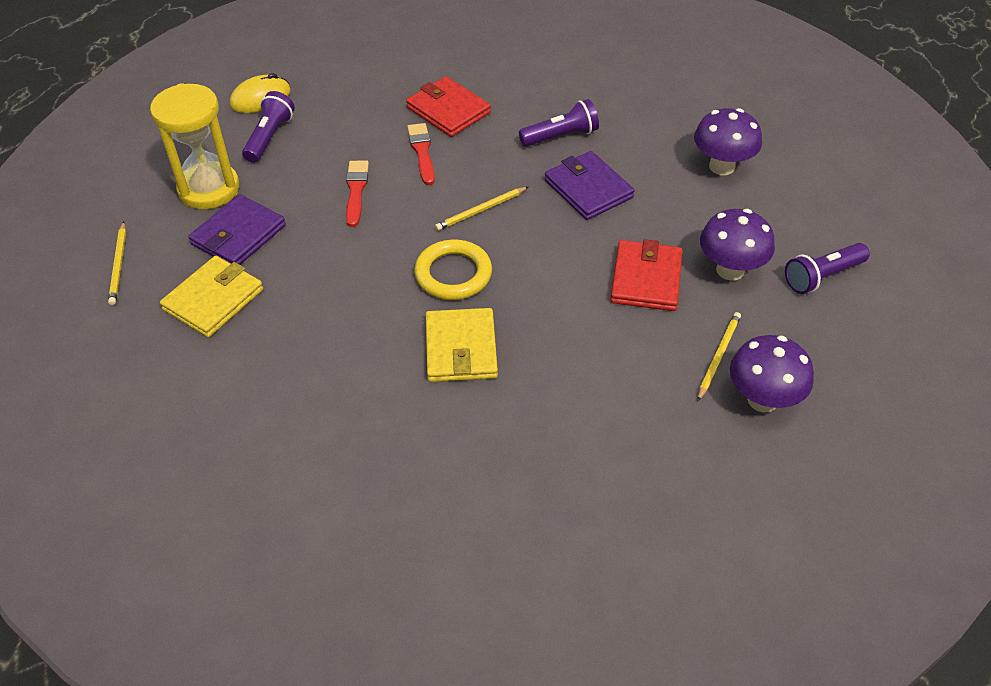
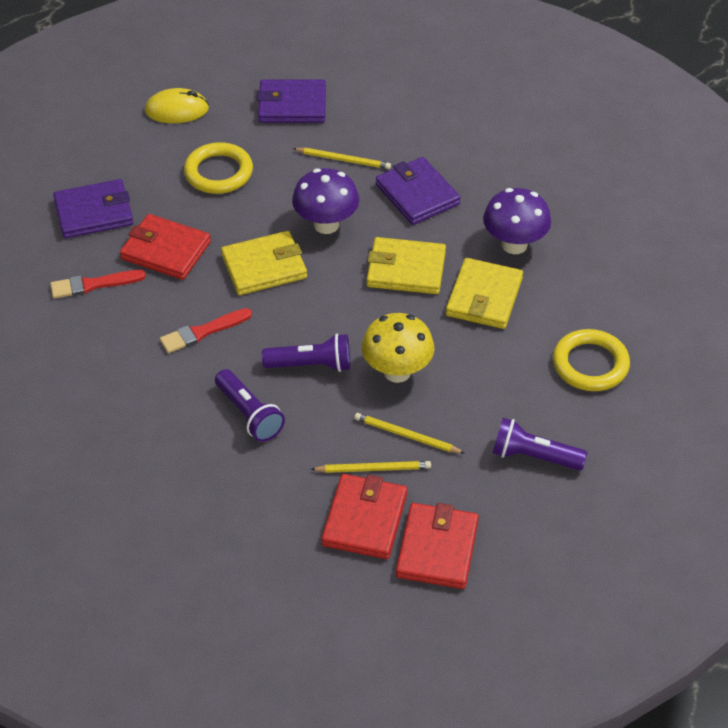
purple mushroom: [694,108,762,175] [700,209,775,281] [730,335,814,413] = 3 -> [292,168,359,234] [483,188,551,254] = 2
purple wallet: [188,194,286,265] [545,151,635,220] = 2 -> [53,179,133,238] [257,79,326,123] [376,157,461,225] = 3
red wallet: [406,76,491,137] [610,239,683,311] = 2 -> [120,214,211,280] [321,474,407,559] [396,503,479,589] = 3
yellow hourglass: [150,83,239,209] = 1 -> none = 0
yellow mushroom: none = 0 -> [362,313,435,383] = 1
yellow ring: [414,240,492,300] = 1 -> [184,142,253,194] [553,329,630,391] = 2
yellow wallet: [160,256,263,337] [426,308,498,382] = 2 -> [221,231,307,295] [367,237,446,294] [446,258,523,329] = 3

